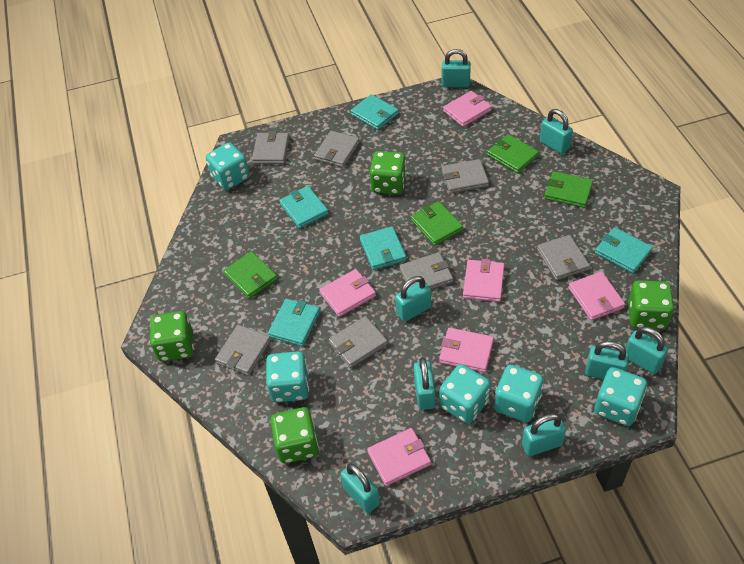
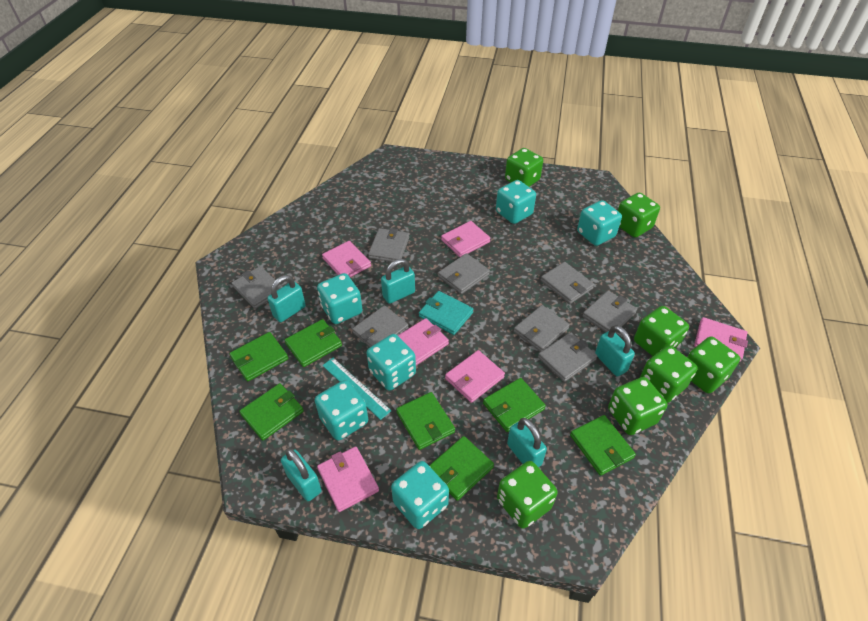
green dice: [150,311,194,362] [270,407,319,463] [370,151,407,195] [628,280,674,329] = 4 -> [497,461,558,529] [505,148,543,187] [608,377,667,435] [618,193,660,237] [634,306,689,356] [639,345,698,403] [687,336,740,393] = 7
green wallet: [223,252,278,299] [411,201,463,246] [487,134,539,173] [544,171,593,208] = 4 -> [229,332,288,381] [239,383,304,440] [285,319,342,367] [396,392,455,450] [429,436,494,501] [483,378,546,432] [570,415,636,476] = 7
grey wallet: [215,325,271,376] [252,131,289,164] [314,131,360,167] [329,316,388,368] [399,252,453,290] [442,159,489,193] [537,235,590,280] = 7 -> [232,266,282,309] [352,305,409,347] [368,228,409,262] [438,253,490,294] [514,305,570,352] [538,332,597,382] [541,262,594,304] [582,290,637,333] = 8
turquoise dice: [206,143,250,190] [266,351,309,402] [439,364,491,424] [494,365,544,422] [594,367,647,426] = 5 -> [315,380,368,441] [317,273,363,324] [366,334,416,391] [391,461,449,529] [496,180,536,224] [577,200,622,246] = 6
turquoise padlock: [341,463,380,513] [395,276,431,322] [414,358,435,410] [442,49,471,88] [522,414,566,456] [540,109,573,154] [585,341,629,380] [625,327,668,374] = 8 -> [267,275,306,322] [281,449,322,501] [381,259,415,304] [507,418,547,467] [595,325,635,376] = 5
turquoise ruler: none = 0 -> [323,358,391,420] = 1
turquoise wallet: [268,299,320,346] [279,186,329,228] [351,94,399,130] [360,226,407,270] [595,227,653,273] = 5 -> [419,291,474,335] = 1

